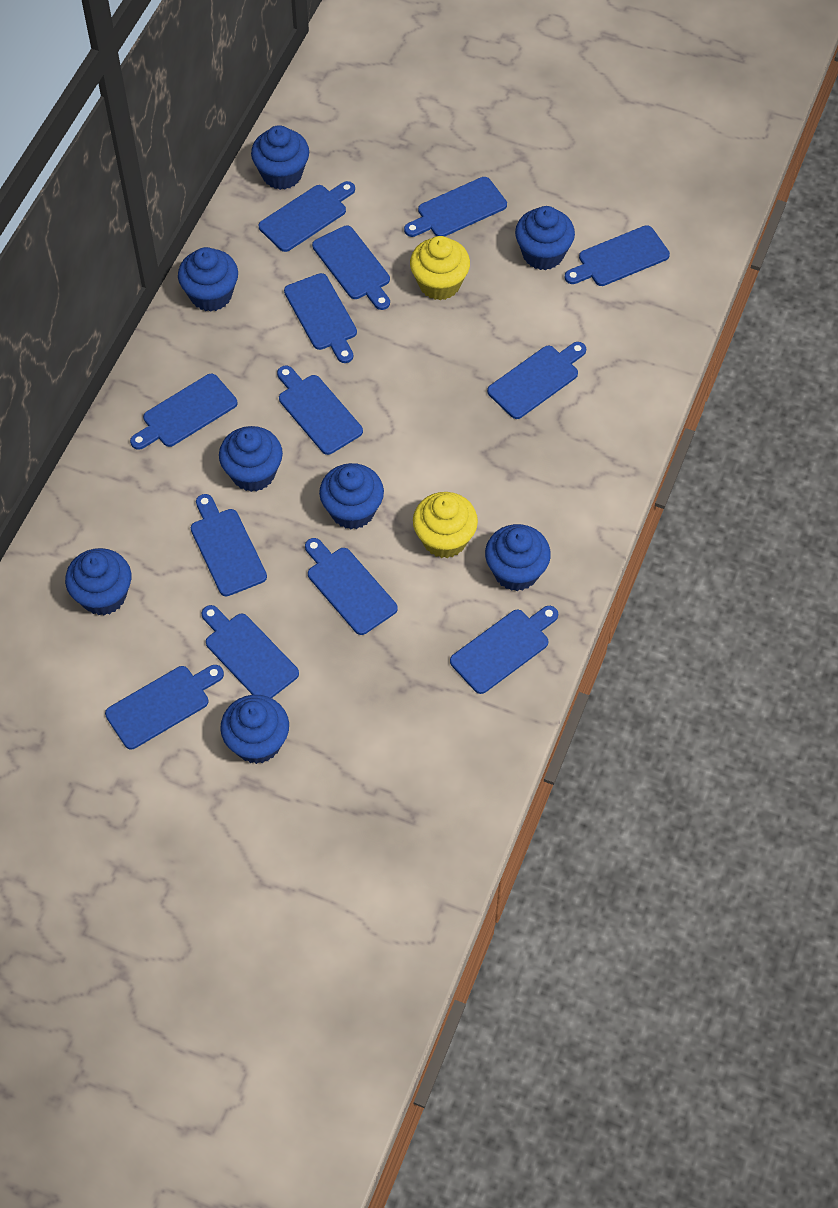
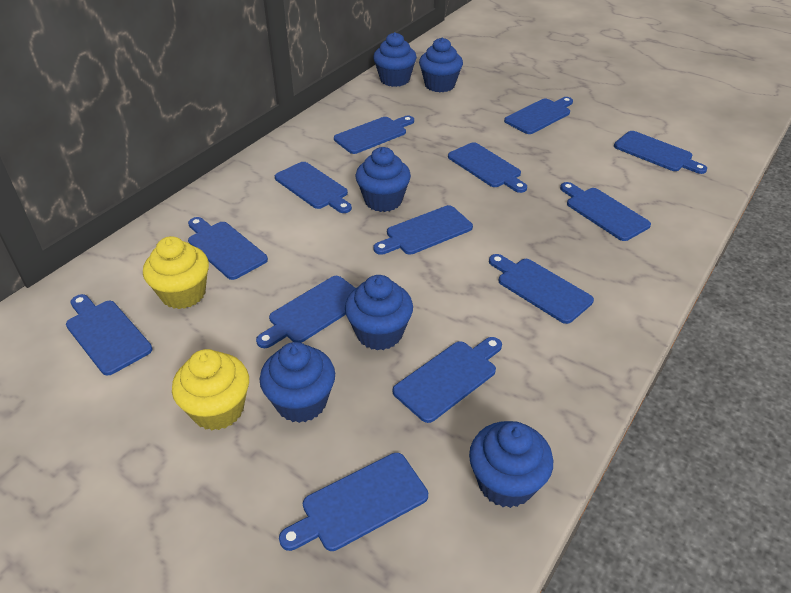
blue cupcake: [65,548,131,615] [178,247,238,312] [219,426,283,492] [220,695,289,764] [251,125,309,190] [319,463,384,529] [485,524,551,591] [515,206,575,270] = 8 -> [259,342,335,423] [345,275,413,351] [356,147,411,212] [373,32,417,87] [419,37,463,92] [469,421,553,508] = 6

